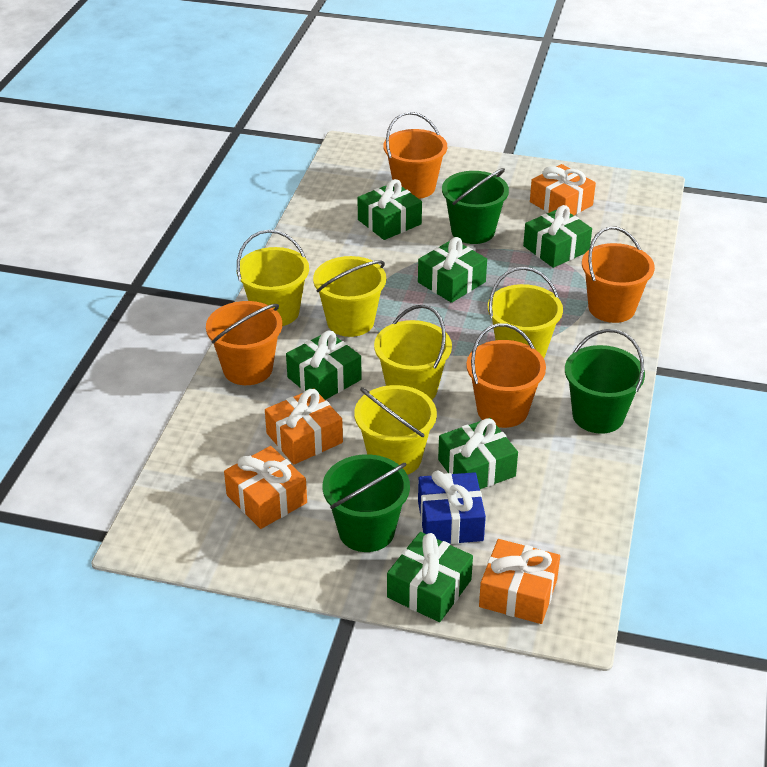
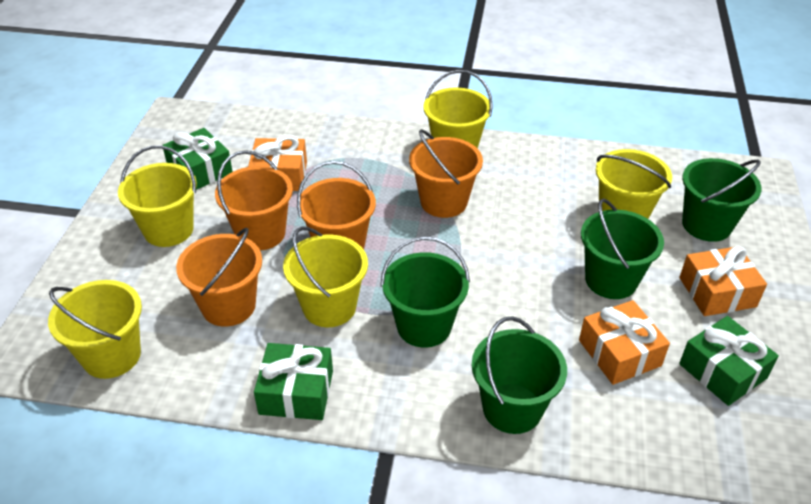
blue gift: [418,471,486,544] = 1 -> none = 0
green bucket: [322,454,410,552] [442,168,509,244] [565,329,645,434] = 3 -> [381,236,470,348] [472,316,567,434] [581,198,664,299] [682,158,762,242] = 4
green gift: [286,331,362,400] [358,179,422,240] [387,532,473,622] [418,237,487,303] [438,418,518,489] [523,205,592,268] = 6 -> [162,128,233,190] [254,343,333,420] [679,316,779,406] = 3
orange gift: [224,446,307,529] [265,388,343,464] [479,539,560,624] [530,164,596,215] = 4 -> [248,135,307,191] [579,300,670,385] [679,246,767,316] = 3

